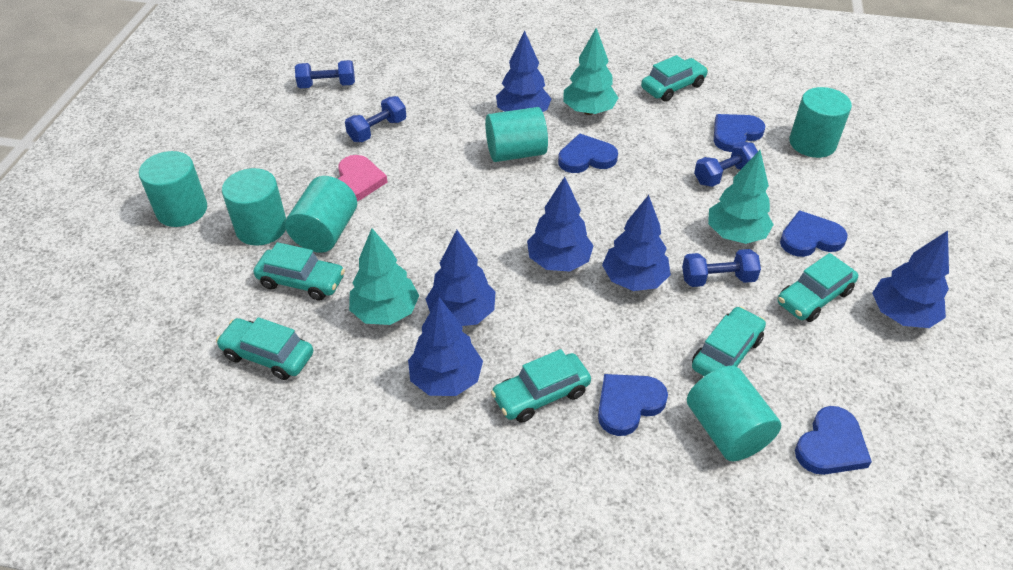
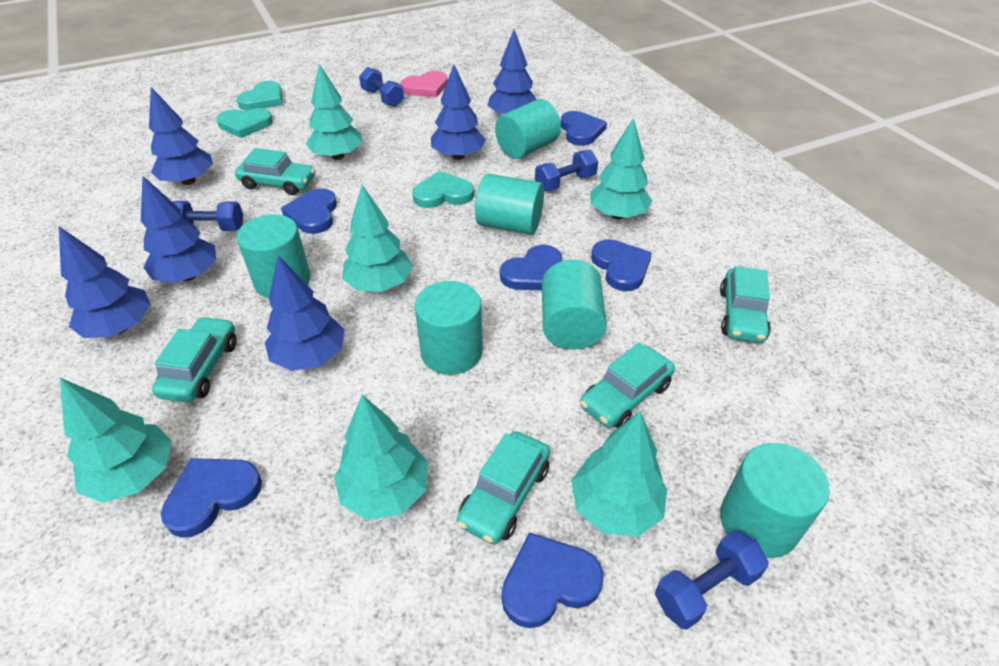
blue heart: [558,134,618,173] [598,374,668,436] [714,114,765,152] [780,210,848,257] [795,406,872,475] = 5 -> [161,458,262,538] [281,188,337,234] [500,245,562,291] [501,533,604,628] [561,111,607,146] [591,239,652,291] = 6
turquoise car: [216,317,313,380] [254,242,345,301] [491,349,591,423] [641,55,708,102] [692,306,766,376] [777,253,858,322] = 6 -> [152,316,237,402] [235,148,315,195] [457,431,550,545] [580,343,675,428] [720,266,771,343] = 5
turquoise heart: none = 0 -> [217,108,273,138] [237,81,282,111] [412,171,474,208] = 3
turquoise tree: [349,228,419,325] [563,28,618,115] [708,150,774,244] = 3 -> [60,378,172,503] [306,64,362,160] [334,395,428,520] [342,185,413,292] [571,411,667,537] [590,118,652,219] = 6

